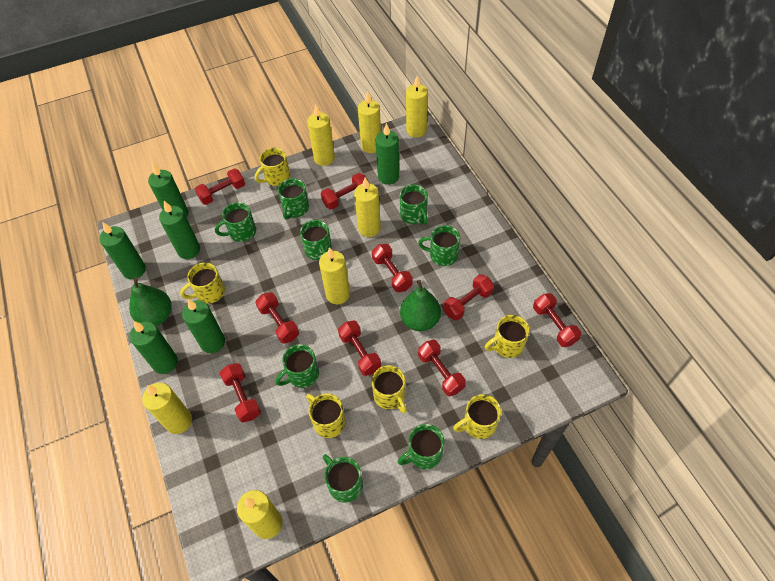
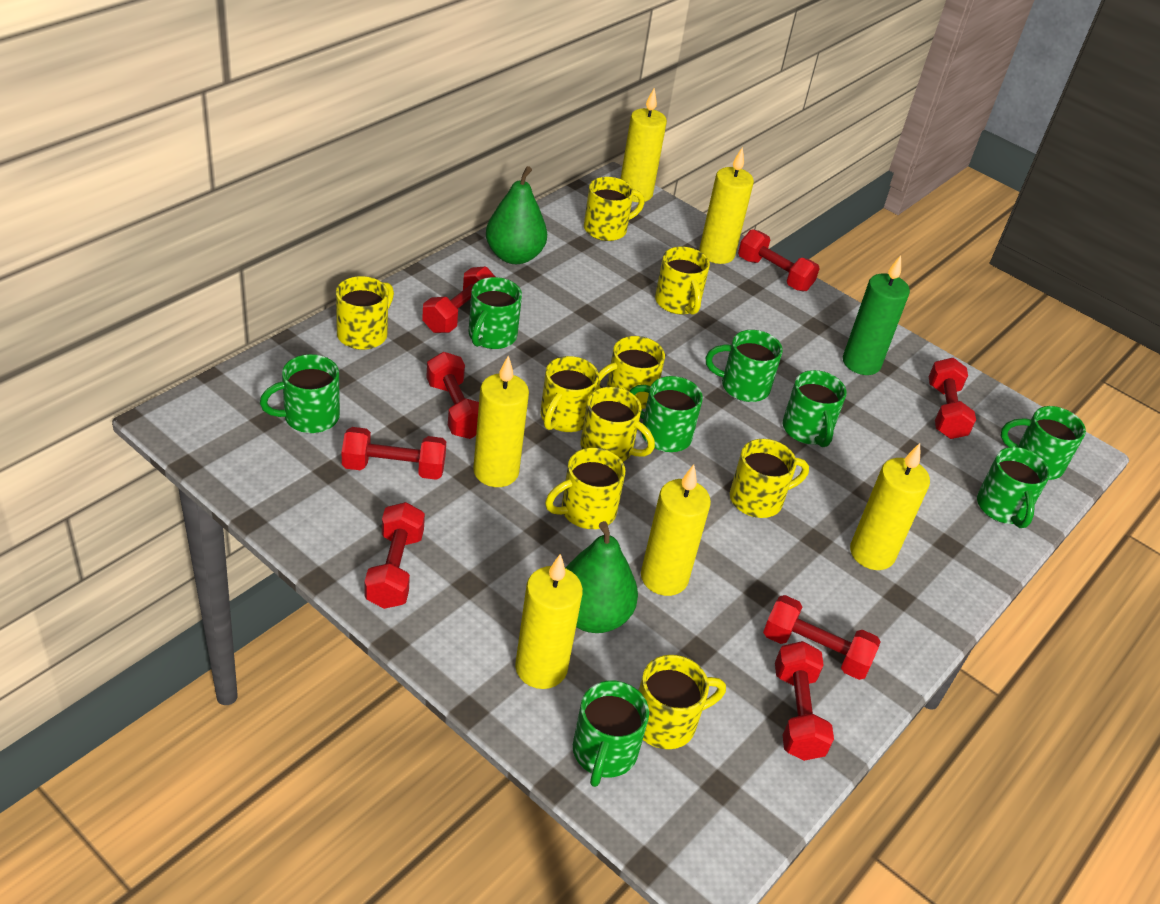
green candle: [99,222,146,280] [129,321,178,374] [148,164,189,217] [159,201,200,259] [182,299,225,353] [376,123,399,185] = 6 -> [843,255,910,375] = 1
red dumbbell: [195,168,245,205] [220,363,261,423] [255,292,299,344] [321,173,369,210] [338,321,381,376] [372,244,413,292] [418,340,466,397] [443,274,494,321] [533,293,582,347] = 9 -> [342,427,446,480] [365,502,425,609] [422,267,495,333] [426,352,479,439] [738,229,820,292] [763,595,881,680] [775,641,834,761] [929,358,976,439] = 8
yellow candle: [142,383,192,434] [237,490,283,539] [307,105,335,166] [319,247,350,304] [354,178,381,237] [358,91,381,153] [406,76,428,138] = 7 -> [473,355,529,487] [515,554,583,689] [620,88,667,202] [641,465,711,596] [699,147,754,264] [850,443,930,570] = 6
yellow mug: [180,262,225,304] [255,148,290,186] [306,394,346,438] [372,365,407,413] [453,394,501,439] [485,315,530,358] = 6 -> [336,276,394,350] [540,356,599,432] [545,448,625,529] [581,387,655,462] [584,177,645,241] [597,336,665,409] [639,655,726,749] [655,247,710,315] [730,439,809,518] = 9

